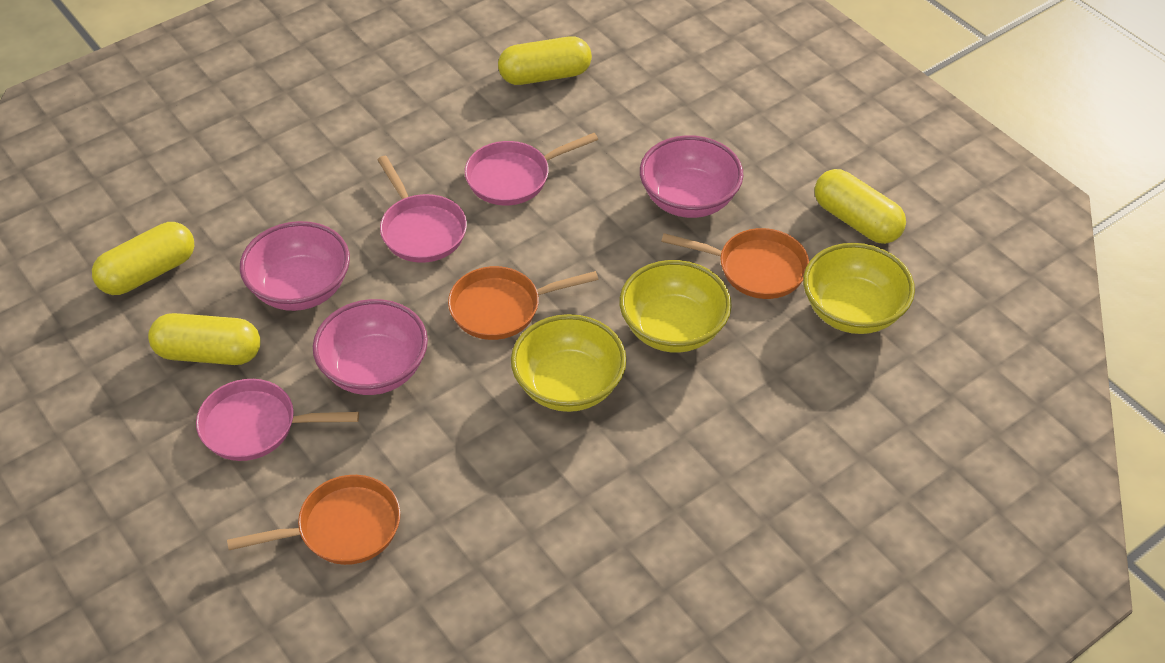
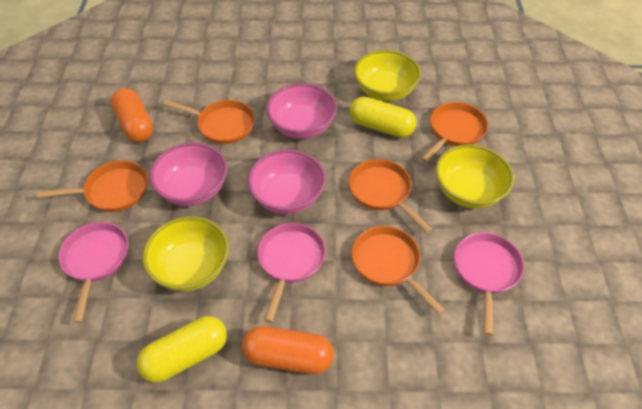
orange capsule: none = 0 -> [111,88,153,142] [242,326,334,374] = 2
orange pan: [227,475,400,565] [448,266,599,340] [661,228,809,299] = 3 -> [36,160,148,212] [163,100,255,144] [349,159,432,233] [352,226,445,315] [421,102,488,163] = 5
yellow capsule: [92,222,194,295] [148,313,261,365] [498,36,592,85] [814,169,906,244] = 4 -> [137,316,227,383] [349,96,417,138] = 2

